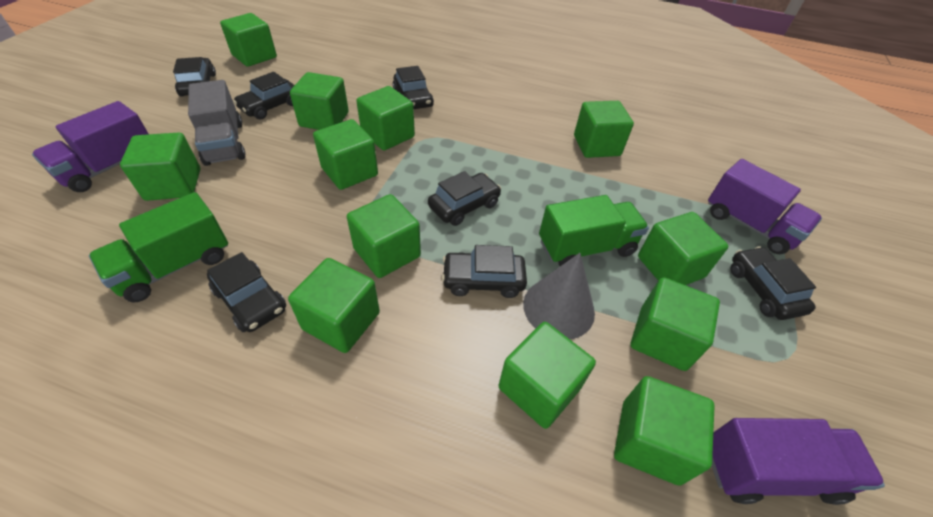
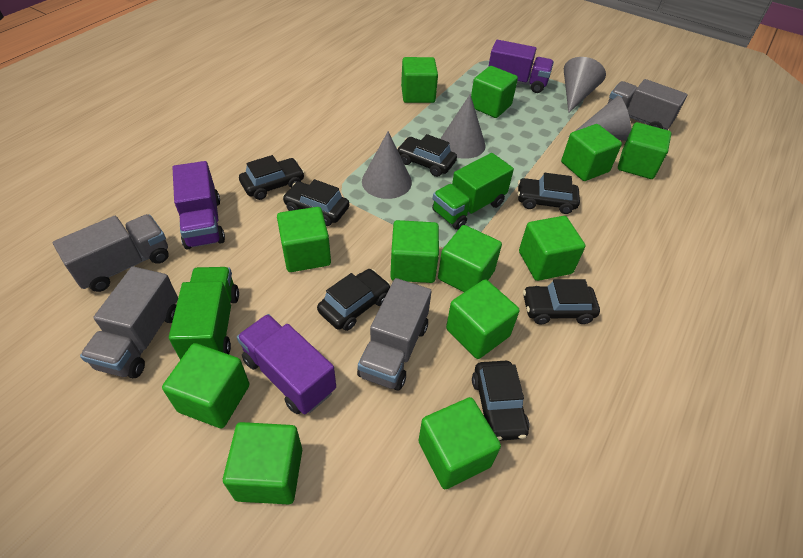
grey cone: [523,253,595,339] = 1 -> [362,131,412,199] [440,94,486,159] [564,57,606,113] [568,95,631,141] = 4
grey truck: [188,80,246,166] = 1 -> [53,214,169,292] [80,266,178,378] [357,278,431,391] [608,79,687,130] = 4

